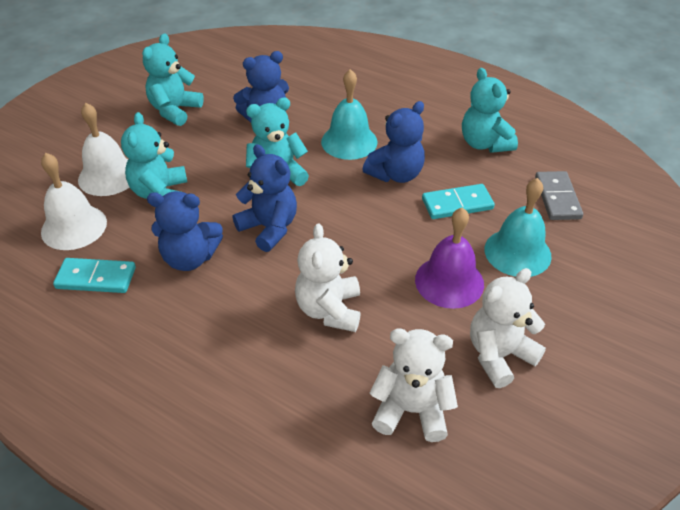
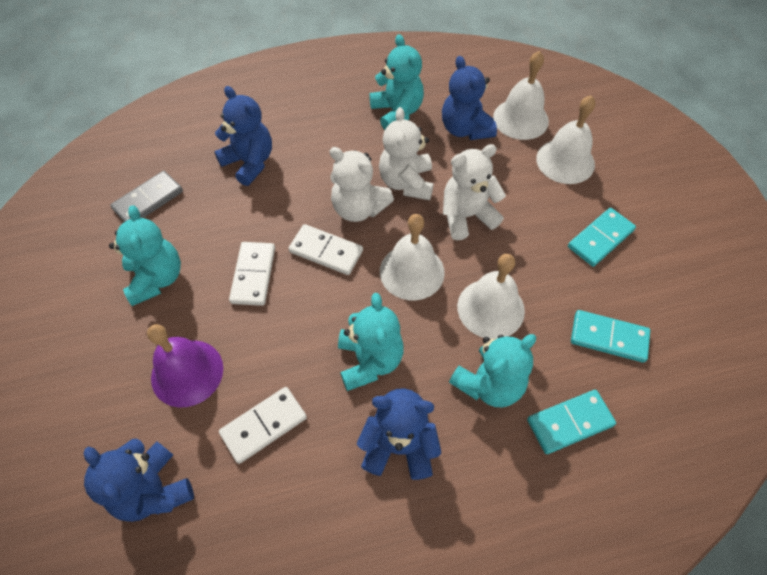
turquoise bell: [321,69,378,160] [484,178,552,277] = 2 -> none = 0
turquoise domino: [53,258,136,293] [422,184,495,219] = 2 -> [527,390,616,454] [568,208,636,267] [571,310,650,363] = 3
white bell: [41,153,107,250] [78,103,129,196] = 2 -> [380,214,445,300] [457,254,525,339] [493,51,549,140] [536,95,596,184] = 4
white domino: none = 0 -> [219,387,307,464] [229,242,275,306] [288,224,363,275] = 3

